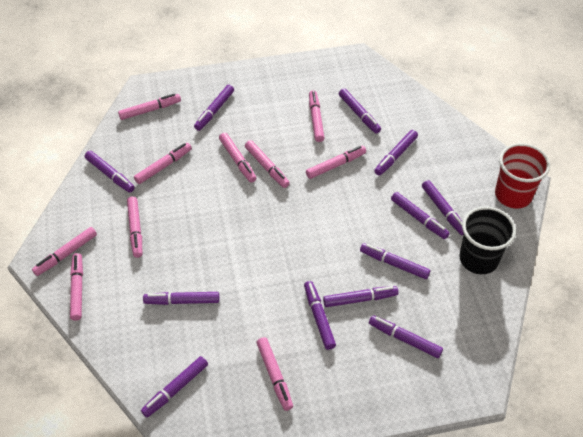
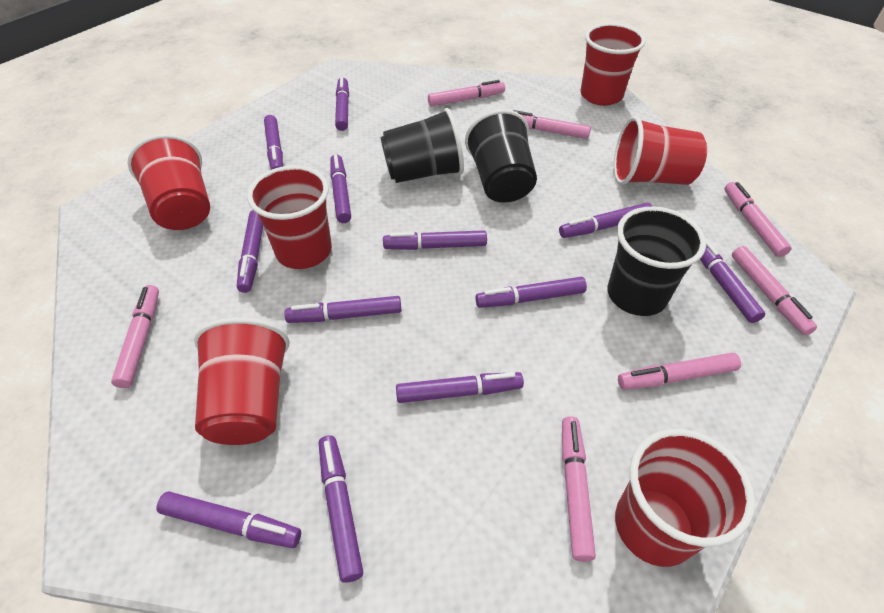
black cup: [459,206,516,274] = 1 -> [380,108,464,183] [465,109,537,203] [608,207,706,316] = 3
pink marker: [32,227,97,276] [70,253,83,321] [118,93,181,120] [127,197,142,258] [134,143,192,184] [219,133,256,183] [245,140,290,188] [257,337,293,411] [306,146,366,179] [309,90,324,142] = 10 -> [111,285,159,388] [428,80,505,106] [513,110,591,139] [562,416,596,562] [618,353,741,390] [724,182,791,257] [732,246,817,335] = 7
red cup: [495,143,550,208] = 1 -> [128,134,210,230] [194,317,289,445] [247,165,332,269] [581,23,646,106] [614,116,707,185] [615,429,755,567] = 6

